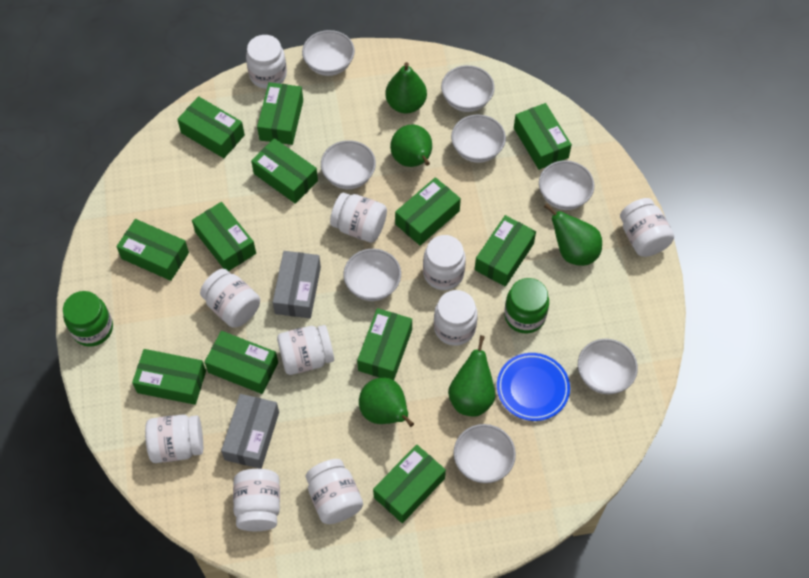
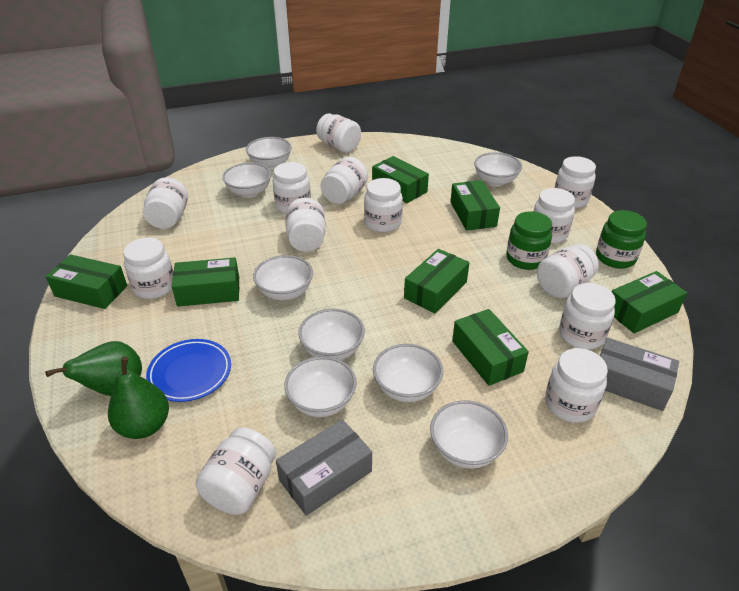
green box: [116,219,189,281] [132,349,206,405] [177,96,245,158] [192,202,256,271] [204,331,278,394] [251,138,318,204] [257,82,303,145] [357,308,412,380] [373,444,446,523] [395,177,461,246] [475,215,536,287] [514,103,572,170] = 12 -> [46,254,127,309] [172,258,239,307] [372,156,429,203] [404,249,469,313] [450,180,500,231] [452,309,529,386] [612,271,687,333] = 7
green pear: [359,378,414,427] [385,62,427,114] [390,124,432,167] [448,335,495,417] [544,204,602,266] = 5 -> [45,341,142,396] [108,356,169,439] = 2
white jar: [145,414,203,463] [200,269,260,328] [233,469,280,531] [246,35,287,89] [277,325,334,375] [306,459,363,524] [330,193,387,243] [423,235,466,290] [434,290,478,346] [620,198,674,257] = 10 -> [123,238,173,299] [143,177,188,229] [195,427,276,515] [273,162,311,214] [286,198,326,252] [316,113,361,153] [321,157,368,204] [364,178,403,233] [533,188,575,244] [537,244,599,298] [545,348,608,423] [554,156,596,208] [559,283,616,350] = 13

